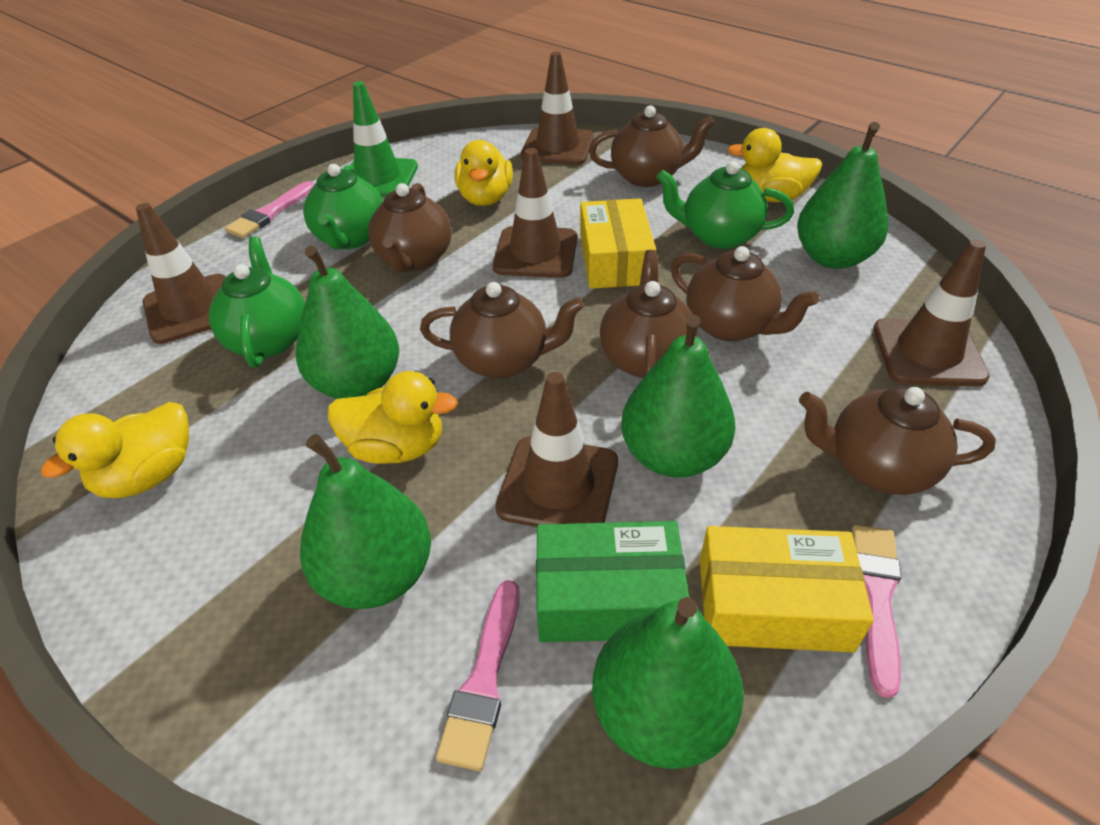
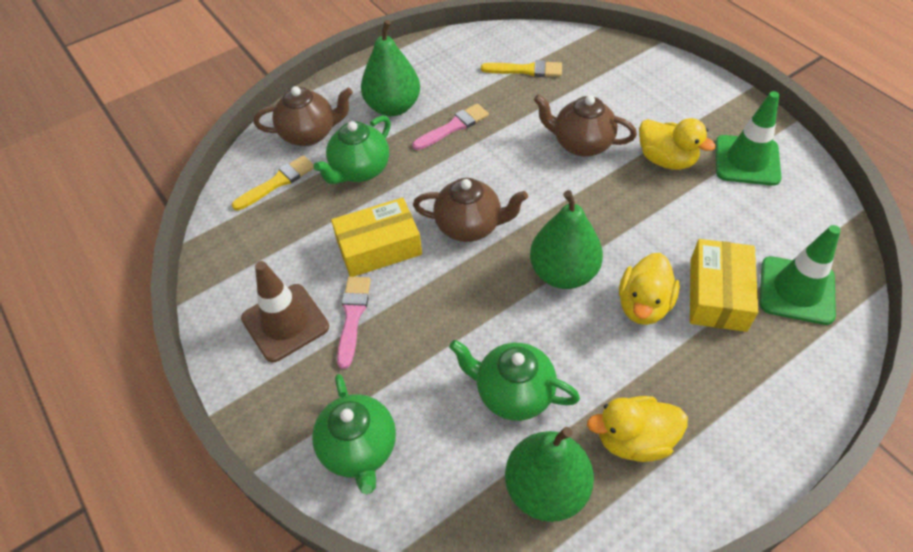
brown teapot: [368,183,452,272] [420,282,584,379] [589,106,715,187] [600,250,698,378] [671,246,819,342] [799,386,996,495] = 6 -> [254,86,353,146] [413,178,528,242] [534,94,637,157] = 3
brown traffic cone: [136,203,226,344] [493,148,577,278] [495,372,618,527] [521,52,594,165] [873,239,990,386] = 5 -> [241,261,329,362] = 1
green box: [536,521,689,642] = 1 -> none = 0
green pear: [296,245,399,399] [300,434,431,609] [592,597,744,769] [621,315,735,477] [797,122,888,269] = 5 -> [361,20,420,116] [505,427,594,522] [530,190,603,289] = 3
green traffic cone: [351,81,418,197] = 1 -> [715,91,782,186] [760,225,841,325] = 2
pink brush: [225,181,314,238] [436,580,520,771] [852,525,901,698] = 3 -> [337,277,371,369] [412,103,489,150] = 2
yellow brush: none = 0 -> [232,155,314,211] [481,60,562,77] = 2
yellow duck: [41,402,189,498] [328,371,458,464] [455,140,513,206] [727,128,822,202] = 4 -> [587,396,688,462] [619,253,680,325] [639,118,716,170] = 3

